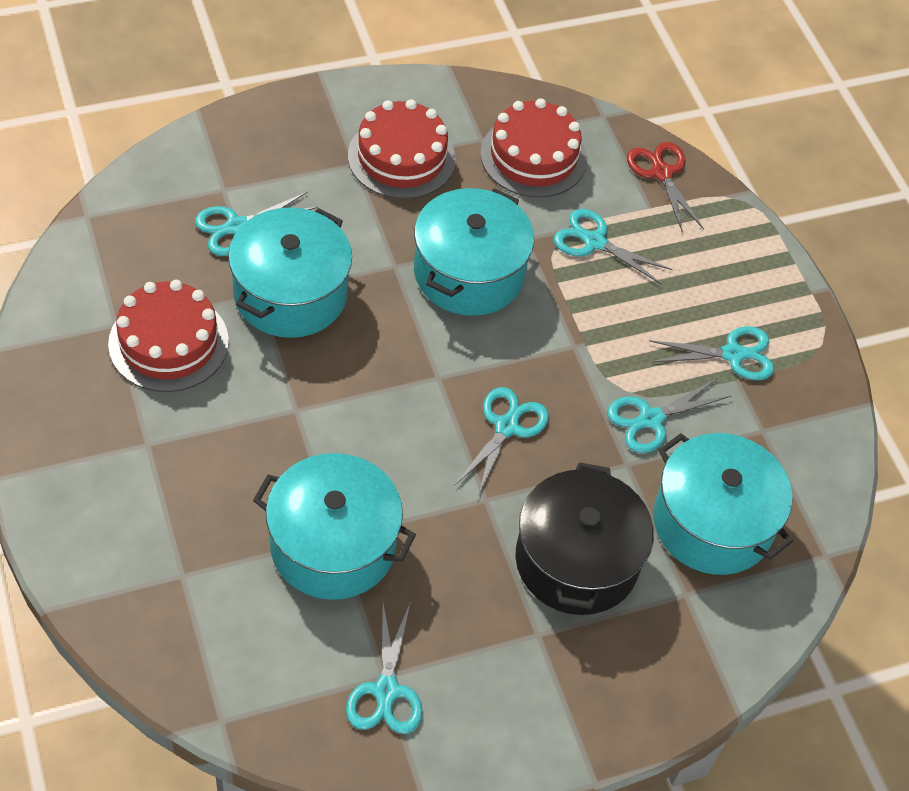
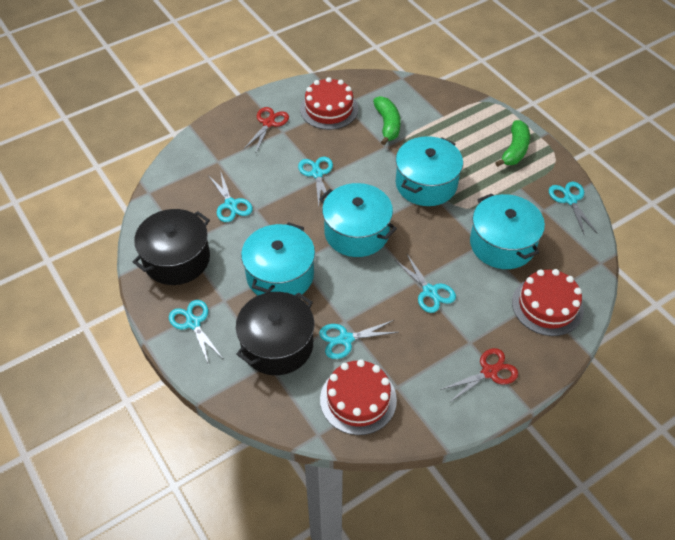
black pot: [515,462,654,615] = 1 -> [133,209,210,285] [236,292,314,375] = 2
green banana: none = 0 -> [373,96,401,145] [495,120,530,167] = 2
red scissors: [627,142,704,233] = 1 -> [244,107,289,152] [440,348,518,403] = 2

